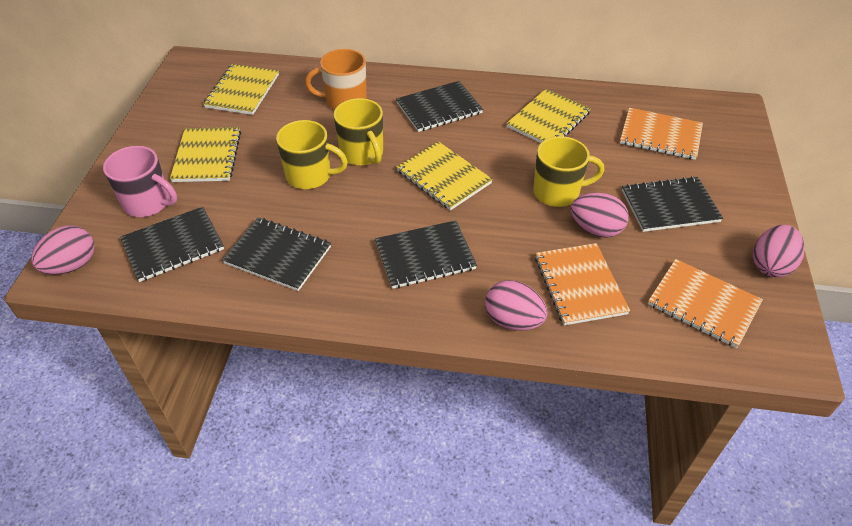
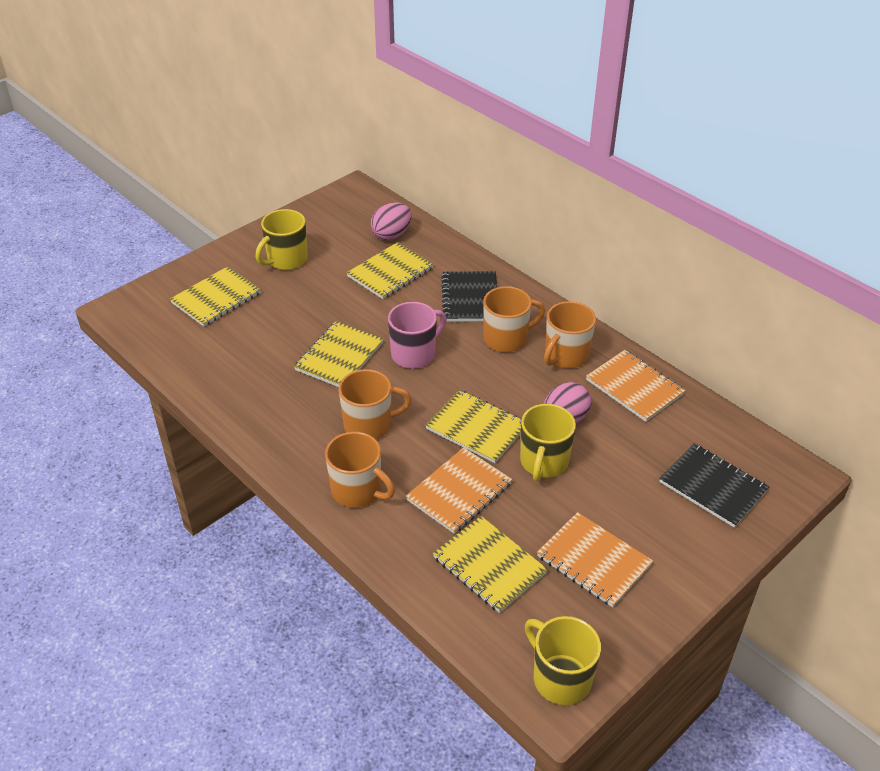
black notebook: [120,207,224,282] [222,217,331,291] [375,220,477,289] [396,81,483,132] [622,176,723,232] = 5 -> [441,271,497,322] [659,443,769,528] = 2
orange mug: [305,49,367,109] = 1 -> [325,432,395,508] [339,369,412,439] [483,286,545,352] [544,301,596,368] = 4
pink egg: [31,226,95,275] [485,280,548,331] [571,193,629,238] [753,225,805,277] = 4 -> [371,202,412,240] [544,382,591,423] = 2
yellow notebook: [170,127,241,182] [203,64,279,115] [396,141,493,210] [506,89,591,143] = 4 -> [170,266,261,326] [294,321,384,387] [347,242,434,299] [425,390,522,463] [433,516,548,613] = 5

